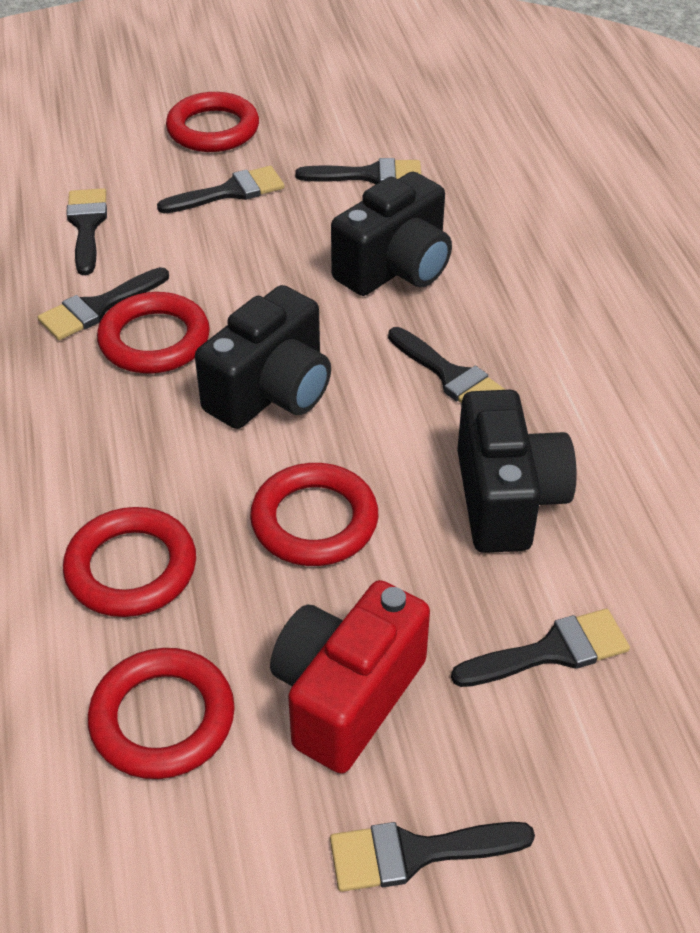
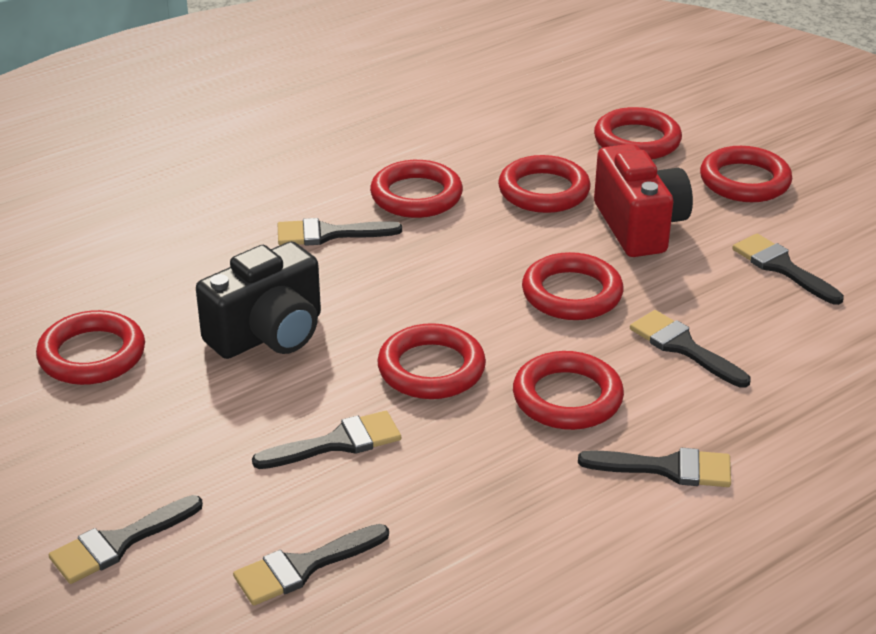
black camera: [195,285,331,429] [331,172,452,296] [457,390,577,553] = 3 -> [196,241,321,359] = 1
red ring: [63,507,196,617] [88,648,235,779] [97,292,210,373] [166,92,259,152] [250,463,378,566] = 5 -> [36,310,145,385] [370,160,463,218] [377,323,486,399] [498,155,590,213] [513,351,624,430] [522,252,623,320] [594,107,682,159] [700,146,792,202] = 8

